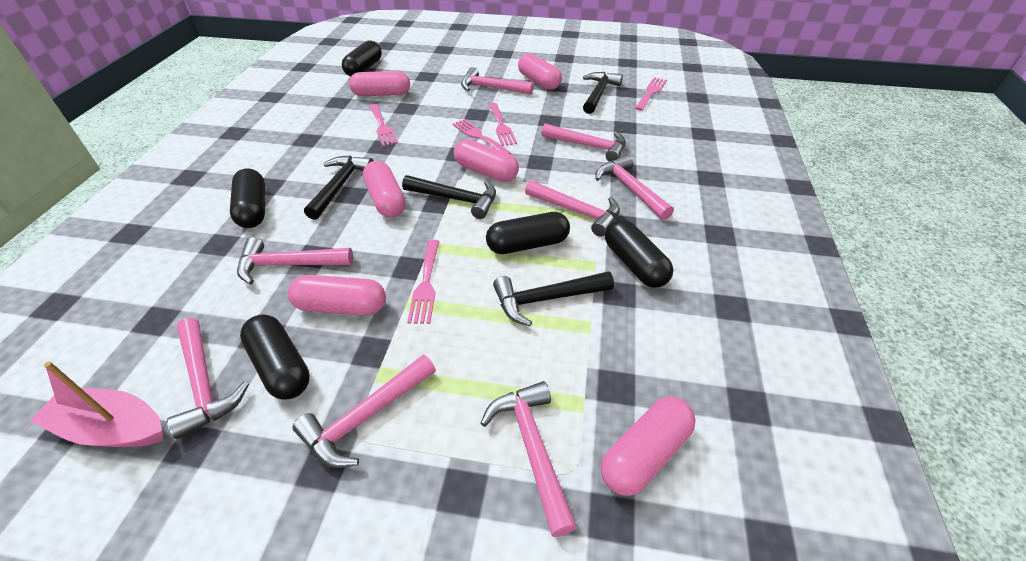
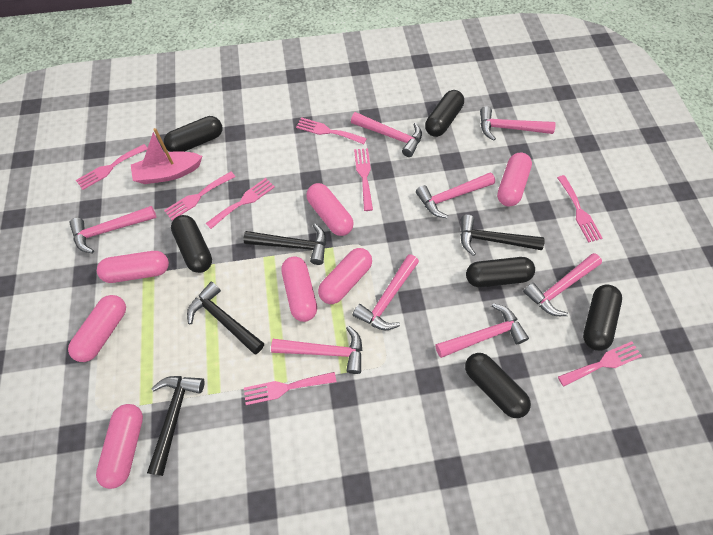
black capsule: [230,168,265,228] [240,314,310,400] [342,40,382,77] [486,212,570,254] [605,219,673,288] = 5 -> [164,116,222,152] [171,215,212,273] [425,90,464,137] [465,353,531,418] [466,257,535,287] [583,285,622,351] = 6
pink capsule: [288,275,386,316] [349,71,410,96] [363,161,406,218] [454,139,519,182] [518,53,562,90] [601,396,696,496] = 6 -> [68,295,126,362] [96,404,143,489] [97,251,169,283] [281,257,317,322] [306,183,354,236] [318,248,372,304] [497,153,532,207] = 7
pink fork: [369,104,398,146] [407,240,440,324] [452,119,511,154] [488,103,517,146] [635,77,667,111] = 5 -> [76,144,147,190] [164,171,235,220] [206,178,275,229] [244,372,337,405] [296,117,367,144] [354,148,373,211] [557,175,603,243] [558,341,642,387] = 8

